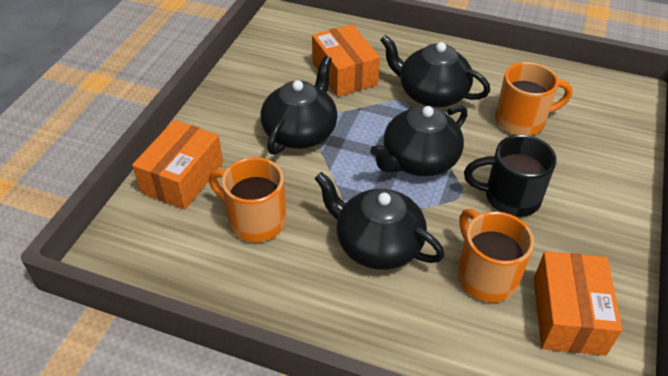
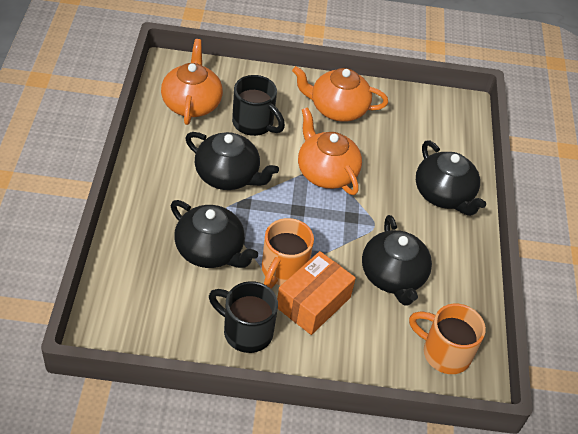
black mug: [464,135,557,217] = 1 -> [209,281,278,353] [232,75,285,136] = 2
orange box: [132,120,223,210] [312,24,380,97] [534,251,622,356] = 3 -> [277,251,356,335] = 1
orange mug: [209,157,286,242] [457,209,534,302] [495,62,573,136] = 3 -> [262,218,314,288] [409,304,486,374] = 2
orange teapot: none = 0 -> [161,39,223,125] [292,66,388,122] [298,107,362,195] = 3

